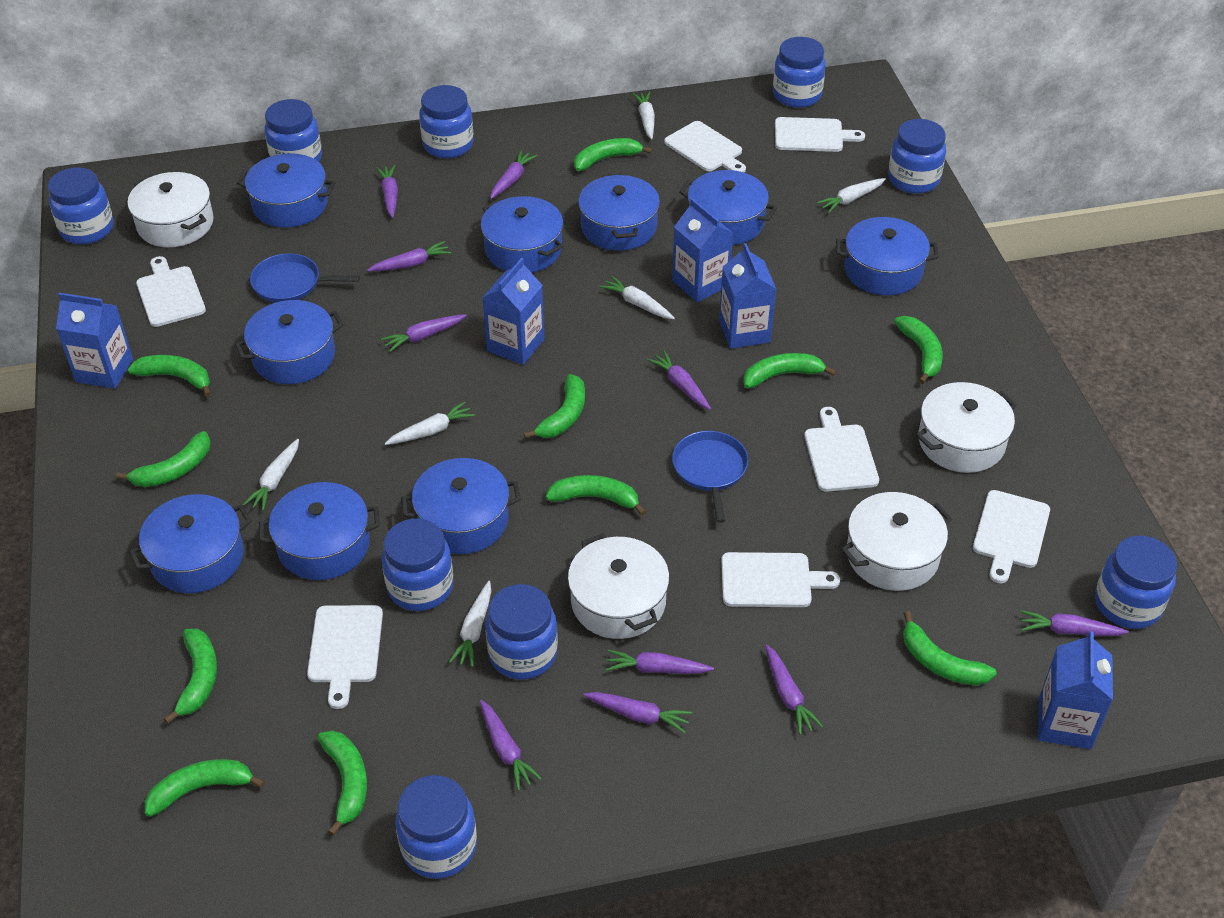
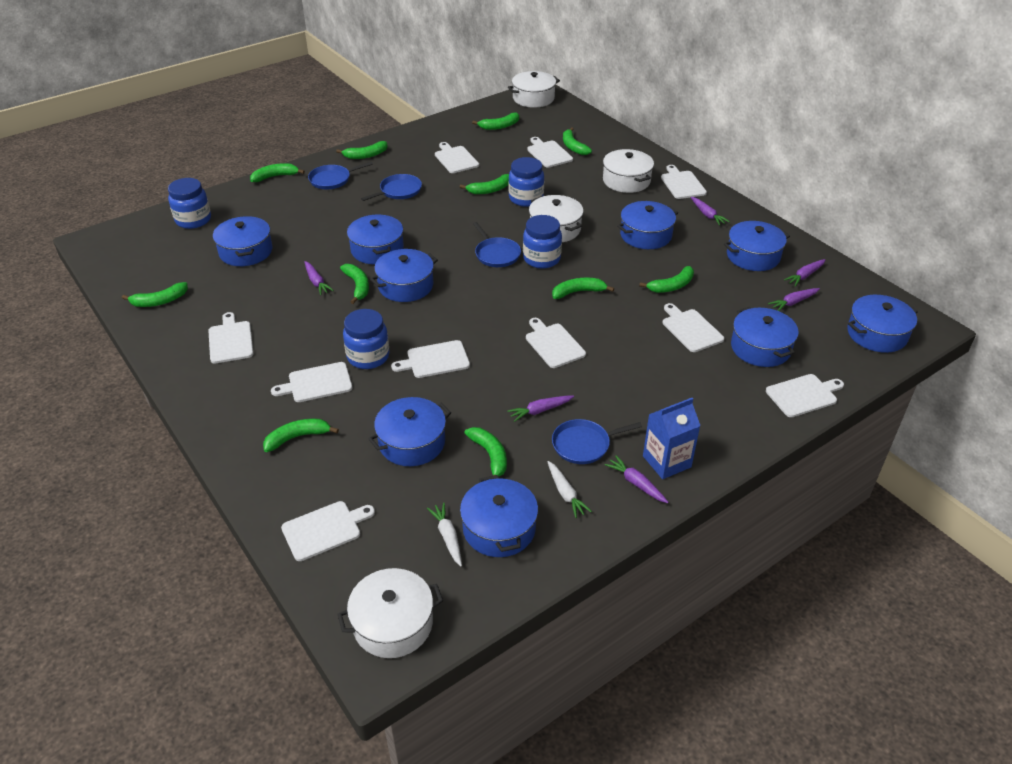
blue carton: [56,293,133,389] [482,258,545,365] [672,198,733,302] [719,243,776,349] [1038,631,1113,749] = 5 -> [643,398,700,479] = 1
blue jar: [48,167,113,244] [264,99,322,162] [382,519,454,611] [396,775,477,879] [419,85,474,158] [485,584,558,680] [773,37,826,108] [888,119,946,194] [1095,535,1177,629] = 9 -> [168,178,211,229] [343,309,389,369] [509,157,544,207] [523,215,562,269] = 4
blue pan: [250,253,360,303] [672,431,749,523] = 2 -> [308,162,373,189] [361,174,422,201] [473,222,521,267] [552,419,642,464] = 4
purple carrot: [367,241,451,271] [376,165,398,218] [381,314,467,352] [480,700,542,791] [490,150,537,199] [583,692,692,733] [605,650,714,674] [647,351,711,410] [765,644,823,735] [1020,610,1129,636] = 10 -> [304,261,334,295] [507,395,574,422] [604,456,669,503] [691,197,730,226] [768,288,820,311] [784,259,826,287] = 6
white carrot: [243,439,299,511] [385,401,475,445] [449,581,492,667] [599,276,675,319] [632,92,655,139] [816,178,886,213] = 6 -> [427,503,462,567] [547,461,592,518] = 2
white cutting board: [136,256,206,327] [307,605,383,709] [664,121,746,173] [721,552,840,607] [775,117,865,152] [804,407,879,492] [973,490,1050,583] = 7 -> [208,312,254,364] [271,362,352,402] [281,501,375,561] [391,340,470,378] [435,142,479,173] [526,318,586,368] [527,137,573,168] [661,165,707,199] [663,303,724,352] [766,374,844,417] = 10

